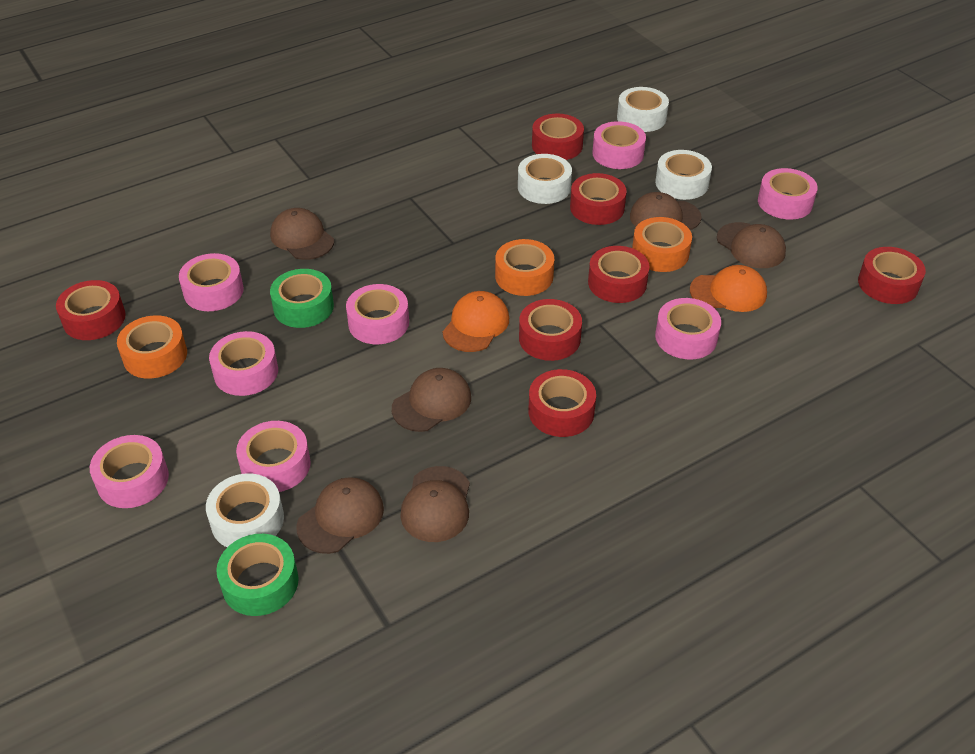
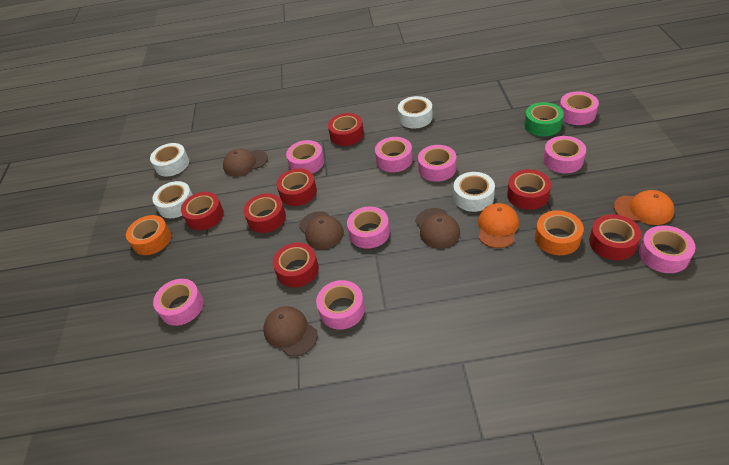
brown cap: [270,208,334,260] [296,477,384,554] [392,368,471,432] [400,466,470,542] [630,192,702,230] [717,222,786,268] = 6 -> [223,149,268,176] [263,306,318,357] [299,211,344,249] [415,208,460,248] = 4
green tape: [217,534,299,616] [270,269,334,328] = 2 -> [524,102,564,136] = 1
orange tape: [117,315,187,379] [495,239,554,296] [632,217,692,272] = 3 -> [126,215,171,255] [535,210,584,255] = 2
pink tape: [90,435,169,508] [179,253,244,311] [209,331,278,396] [236,421,311,492] [346,284,409,344] [592,121,646,169] [655,298,721,359] [758,168,818,220] = 8 -> [153,279,204,326] [286,140,324,174] [316,280,365,330] [347,206,390,249] [375,137,413,172] [418,145,456,182] [543,136,586,174] [560,91,599,125] [639,226,696,273] = 9

